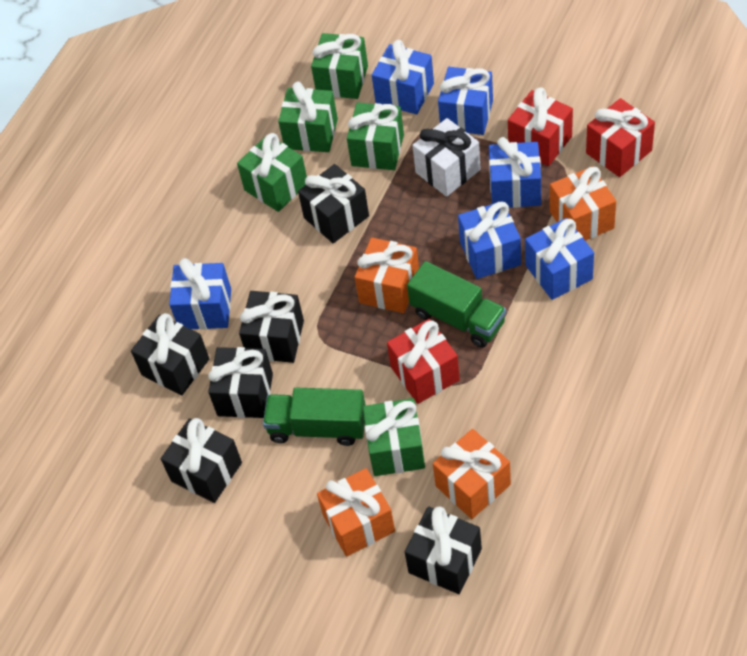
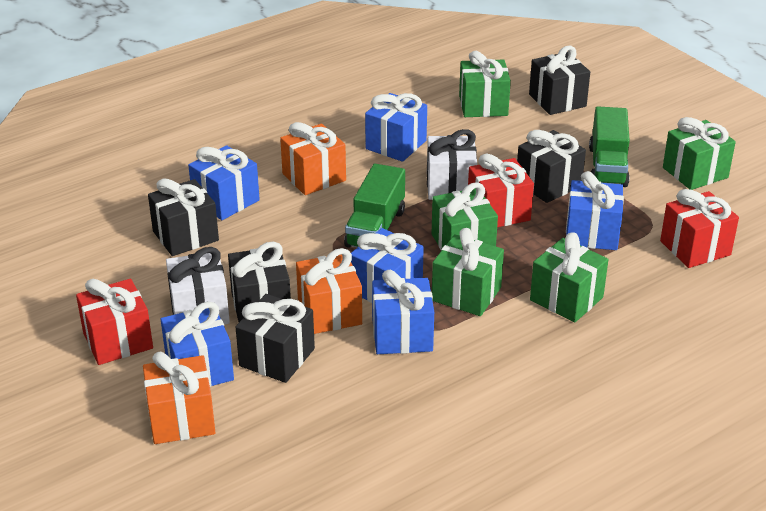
black gift: [131,313,209,395] [161,418,242,503] [208,347,273,418] [239,291,304,363] [298,164,369,243] [405,506,482,594] = 6 -> [148,178,219,256] [228,242,291,322] [235,294,315,383] [517,130,586,203] [529,46,590,115] = 5
orange gift: [317,468,395,557] [355,237,419,313] [433,429,511,519] [550,167,616,241] = 4 -> [143,352,216,444] [280,122,346,195] [296,248,362,334] = 3
white gift: [412,118,481,197] = 1 -> [166,247,230,324] [427,129,477,200] = 2

